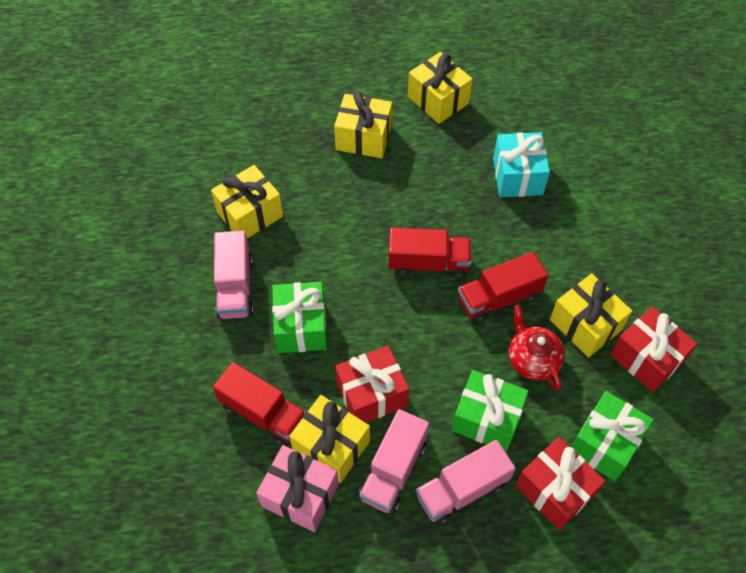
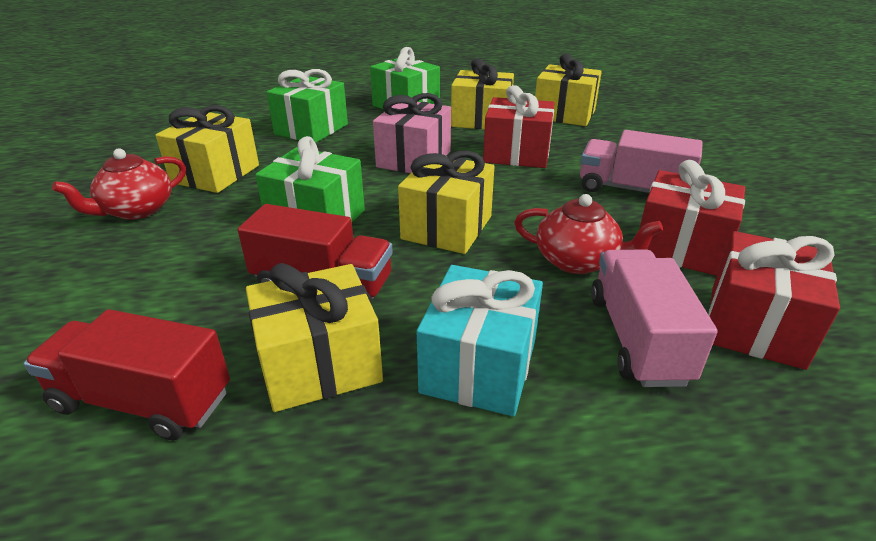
pink truck: [214,230,254,319] [359,409,429,514] [416,440,516,525] = 3 -> [580,130,703,193] [591,250,718,387] = 2
red teapot: [509,305,565,390] = 1 -> [52,148,186,220] [514,194,663,274] = 2
red truck: [213,362,306,446] [388,228,472,279] [458,252,548,324] = 3 -> [24,309,230,441] [238,204,393,303] = 2

